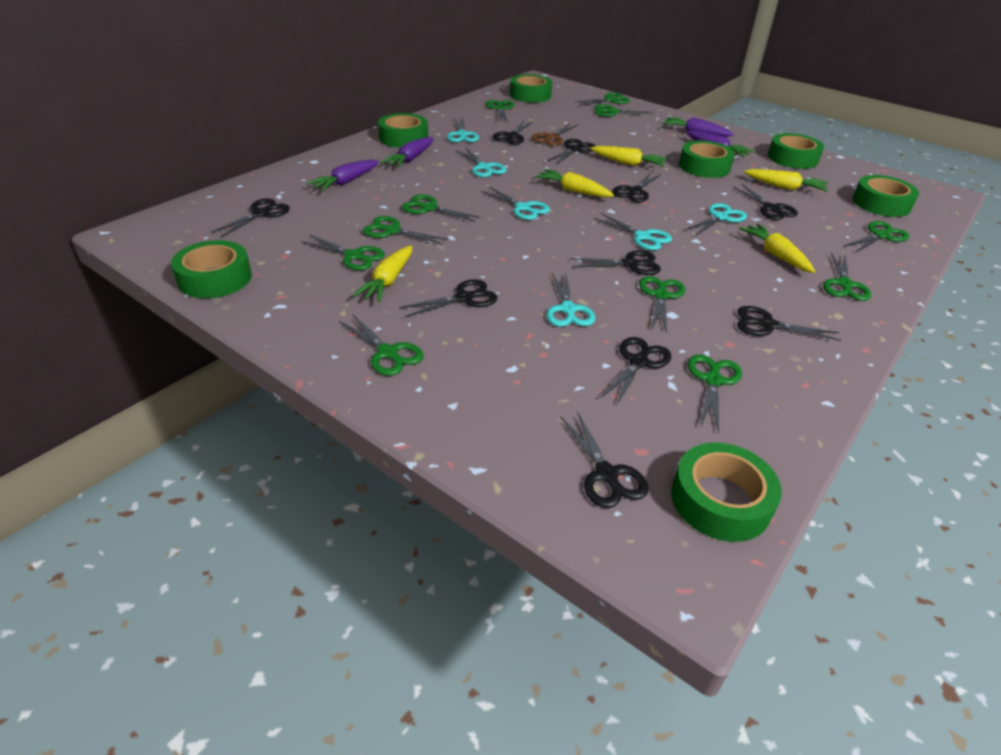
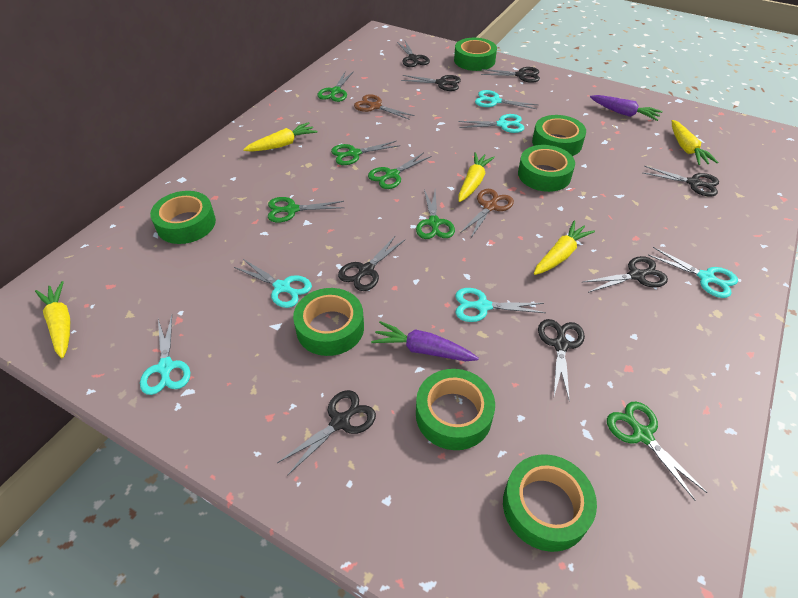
black scissors: [211,198,290,238] [399,279,497,317] [492,121,533,145] [547,139,595,165] [561,411,649,508] [570,250,661,275] [601,337,671,406] [612,173,661,203] [733,184,798,220] [737,306,841,341] = 10 -> [277,390,376,476] [338,235,406,291] [397,41,430,67] [401,75,461,91] [481,67,540,83] [538,319,585,399] [583,256,668,293] [642,166,719,196] = 8
brown scissors: [531,123,578,146] = 1 -> [354,94,415,120] [460,189,514,238] = 2
green scissors: [301,235,385,270] [339,315,424,376] [363,216,448,244] [402,194,481,222] [485,100,514,122] [575,93,630,106] [594,104,655,117] [639,276,685,333] [688,355,742,433] [823,252,871,301] [845,221,909,253] = 11 -> [268,197,344,222] [317,70,354,102] [331,141,400,165] [368,153,431,189] [416,190,455,239] [607,402,707,501] = 6
purple carrot: [307,160,379,191] [381,137,434,168] [663,117,734,137] [686,130,754,157] = 4 -> [371,321,479,361] [590,95,663,121] = 2

